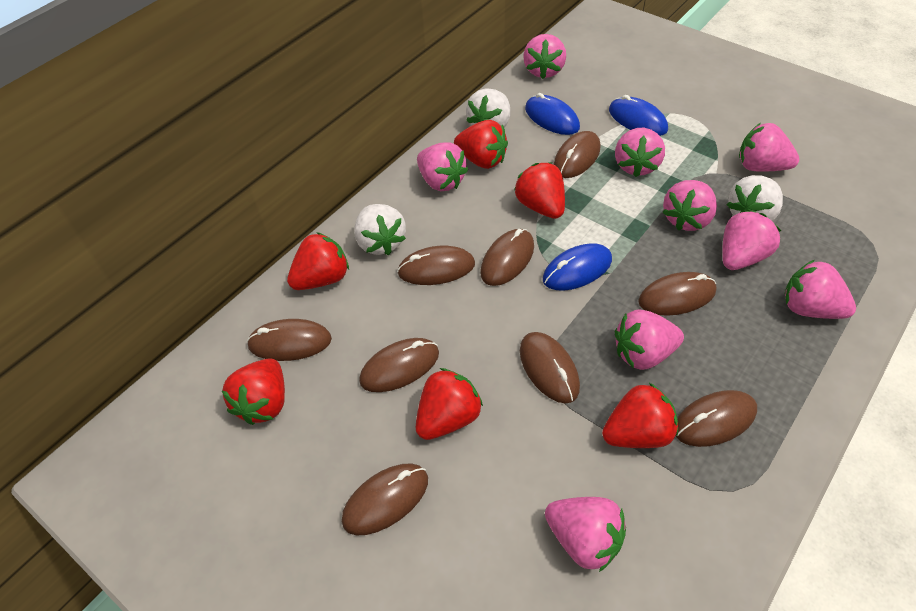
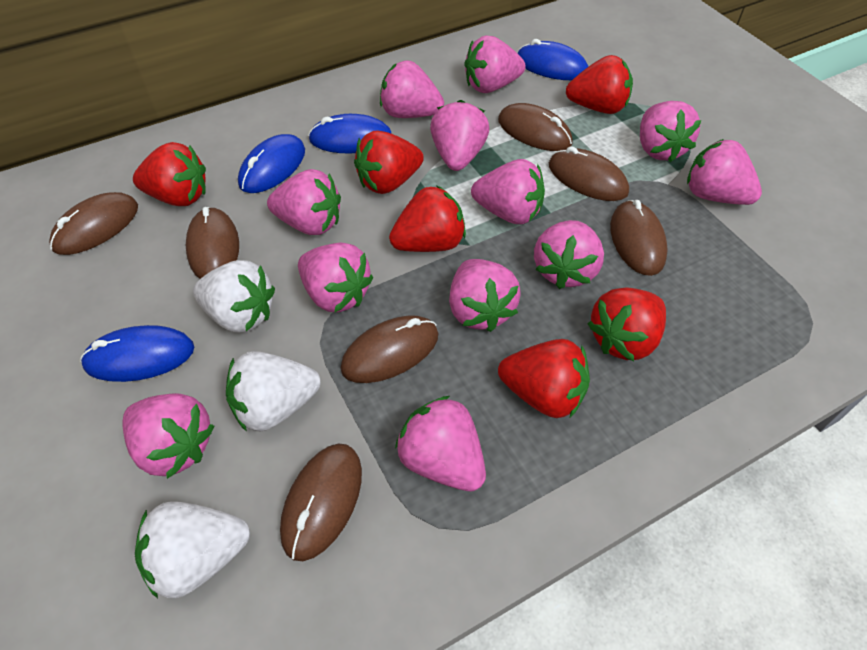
blue mouse: [525,93,580,135] [543,243,612,291] [609,95,668,136] = 3 -> [80,325,194,382] [238,134,305,193] [308,114,392,154] [517,39,588,80] = 4
brown mouse: [246,319,332,361] [342,463,428,535] [359,338,439,392] [397,246,475,285] [480,229,534,286] [520,332,580,403] [554,131,601,178] [638,272,716,316] [676,390,757,447] = 9 -> [49,192,138,255] [186,207,239,279] [280,444,362,561] [340,315,438,383] [498,103,573,151] [549,146,629,201] [610,200,668,276] = 7
pink strawberry: [417,142,468,191] [523,34,566,79] [545,497,626,572] [615,128,665,177] [615,310,684,370] [663,180,717,231] [722,210,781,270] [739,123,799,172] [785,260,856,319] = 9 -> [122,393,214,479] [267,169,341,235] [298,243,374,313] [380,61,444,118] [395,396,486,491] [430,100,489,171] [449,259,521,332] [464,35,526,93] [471,159,545,224] [534,220,604,289] [640,101,702,162] [687,139,762,205] = 12

